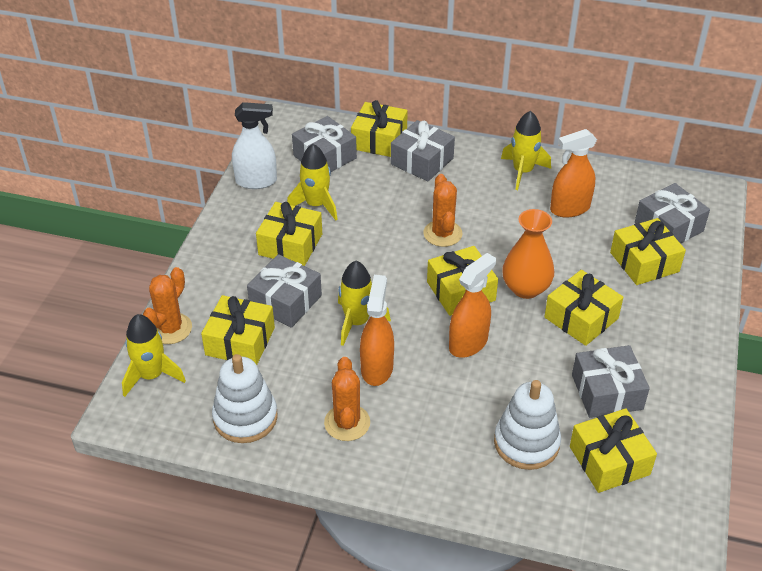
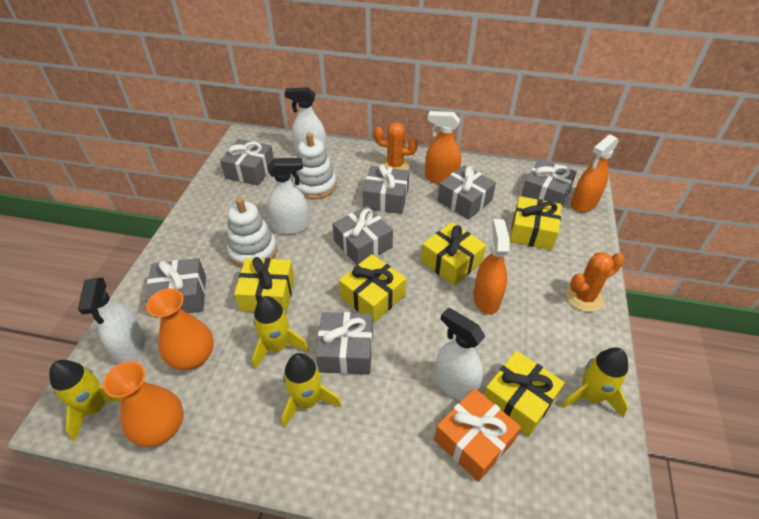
grey gift: [247,254,322,328] [292,116,357,172] [391,120,455,181] [572,345,650,418] [635,183,710,244] = 5 -> [145,258,206,318] [220,139,274,186] [316,312,373,374] [332,206,393,265] [363,164,410,214] [438,165,496,220] [521,159,577,206] = 7
orange cactus: [143,267,192,344] [324,357,370,441] [423,174,462,247] = 3 -> [374,122,418,170] [566,252,625,312] = 2
orange gift: none = 0 -> [434,388,521,482] = 1
orange vase: [502,209,554,299] = 1 -> [103,361,184,447] [146,288,214,370] = 2
white spray bottle: [232,102,277,189] = 1 -> [78,278,145,364] [267,158,310,235] [284,87,327,154] [435,308,485,401] = 4
yellow gift: [201,295,275,365] [256,202,322,266] [351,100,408,157] [427,246,498,316] [544,270,624,346] [570,408,657,493] [610,218,686,285] = 7 -> [234,257,295,313] [339,254,406,323] [421,222,486,286] [484,351,565,437] [510,196,561,250] = 5

